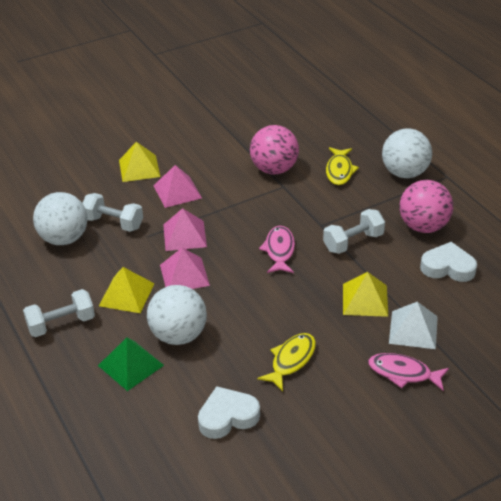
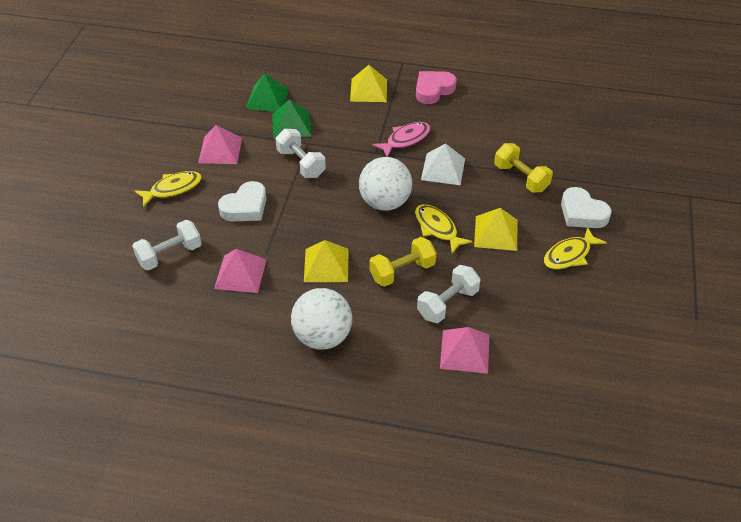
green pyramid: [98,337,164,391] = 1 -> [246,73,289,112] [272,99,312,139] = 2
pink ball: [250,125,299,174] [399,180,453,233] = 2 -> none = 0
pink fish: [259,226,295,273] [368,353,449,391] = 2 -> [372,122,430,157] = 1
pink heart: none = 0 -> [416,71,457,104] = 1
white ball: [33,192,88,245] [147,285,207,345] [382,129,432,178] = 3 -> [291,288,352,350] [359,157,412,211] = 2
yellow dumbbell: none = 0 -> [369,237,436,287] [494,143,553,193] = 2
yellow fish: [257,333,316,391] [326,147,359,185] = 2 -> [134,171,202,207] [415,204,473,254] [544,227,607,270] = 3

